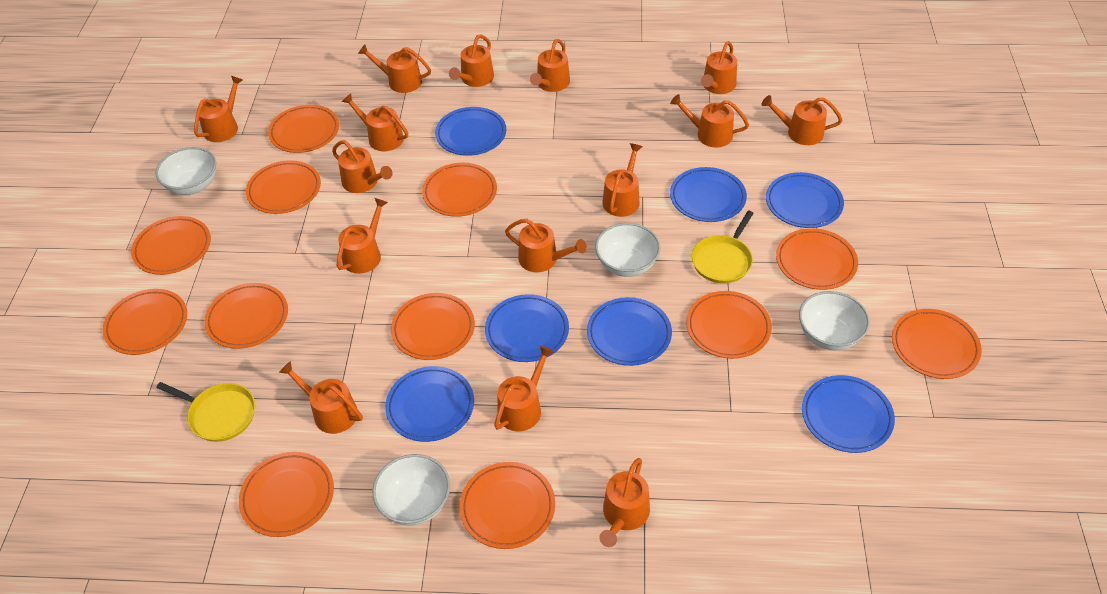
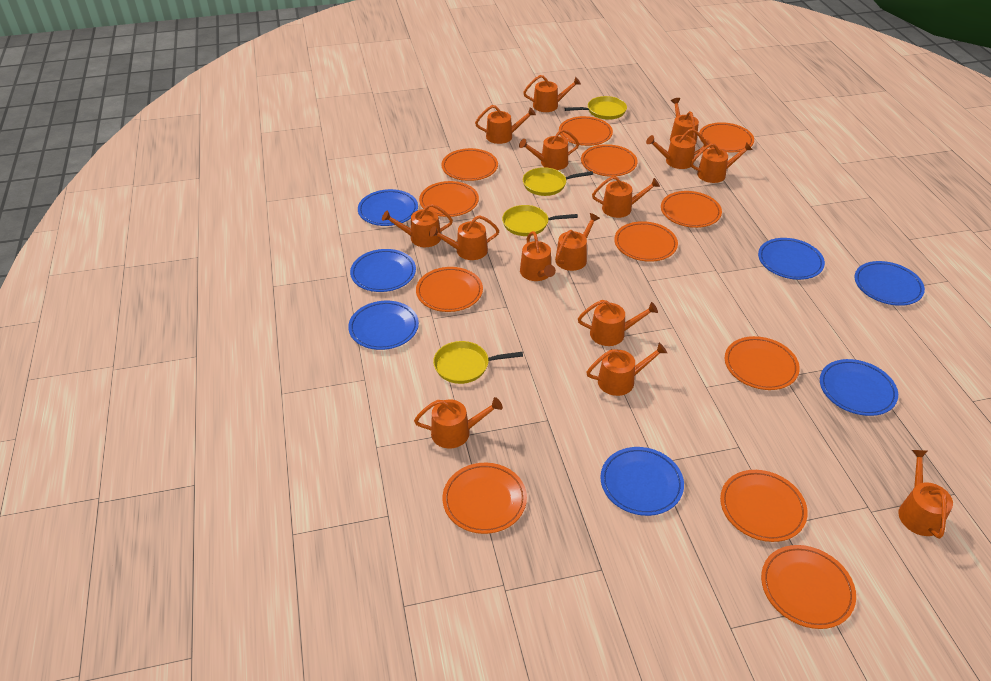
white bowl: [155,147,216,195] [372,454,450,525] [595,223,660,277] [799,291,870,351] = 4 -> none = 0
yellow pan: [156,382,255,442] [692,211,754,284] = 2 -> [433,341,523,384] [502,205,578,236] [523,167,593,196] [564,96,627,120] = 4

